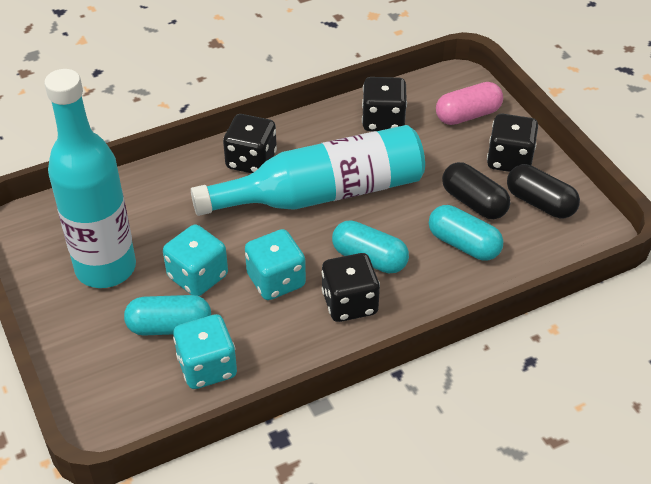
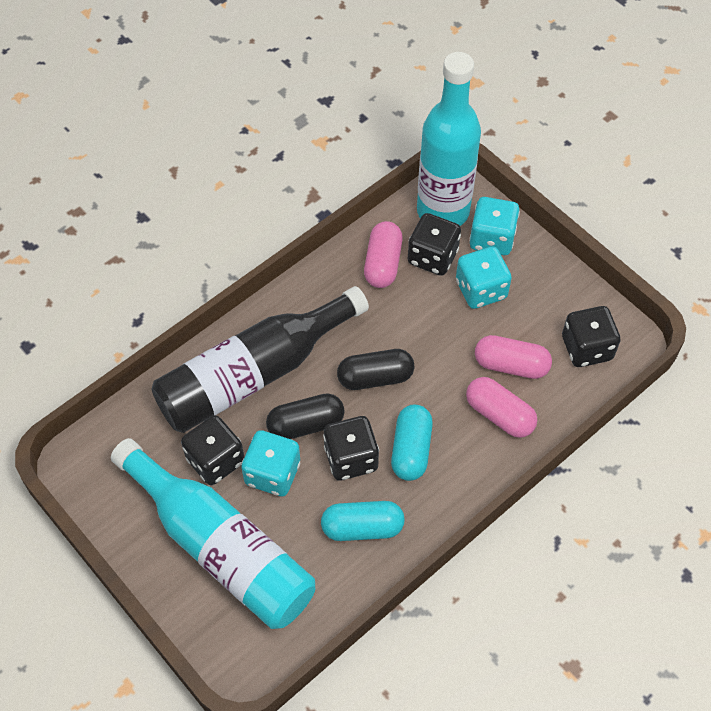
black bottle: none = 0 -> [152,286,369,433] = 1
pink capsule: [436,82,503,125] = 1 -> [364,221,403,288] [466,377,537,438] [475,335,552,379] = 3
turquoise capsule: [124,295,211,336] [332,220,409,273] [429,205,503,260] = 3 -> [321,501,405,541] [391,405,433,481] = 2

